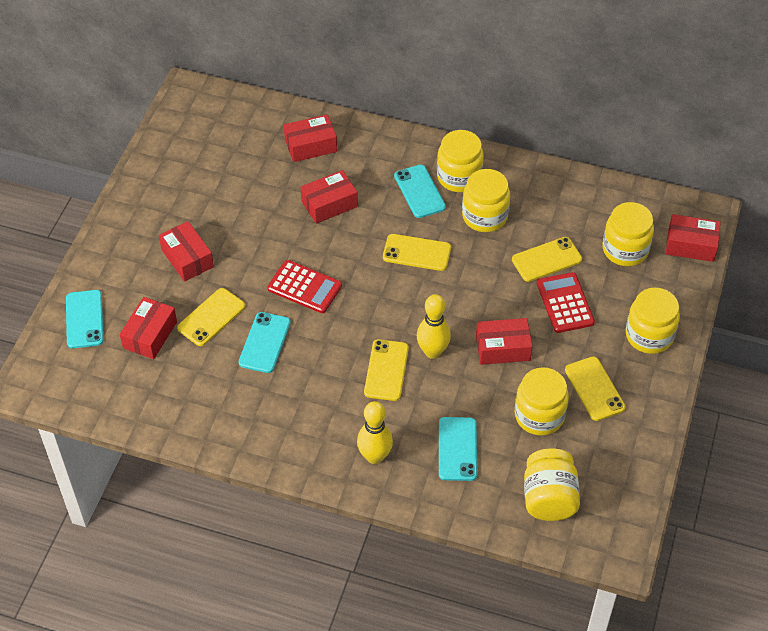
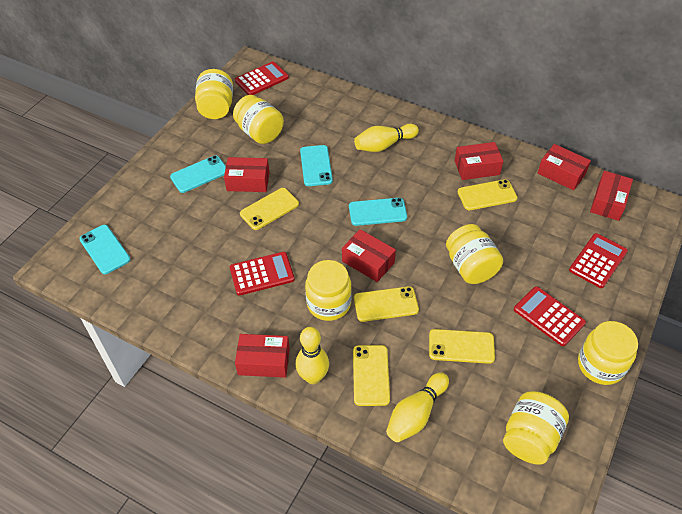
red calculator: [267,260,342,313] [537,272,595,333] = 2 -> [230,252,295,296] [235,61,289,95] [514,286,586,346] [569,233,628,288] = 4
yellow bowling pin: [357,401,393,464] [417,294,451,359] = 2 -> [296,327,329,384] [354,124,419,152] [386,372,449,442] = 3

